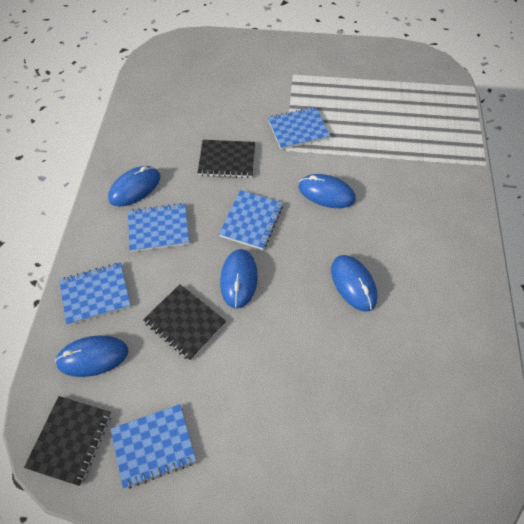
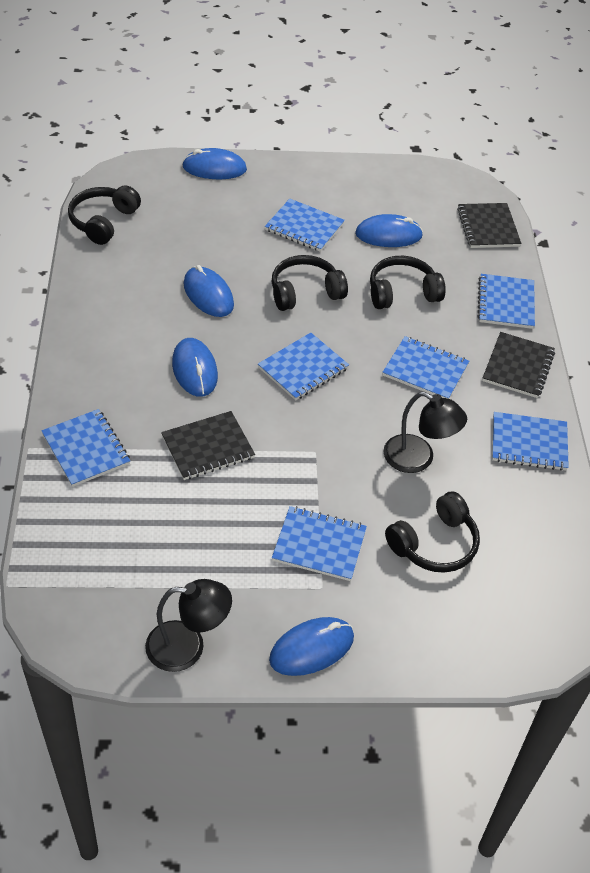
black headphones: none = 0 -> [68,185,141,245] [272,255,348,311] [370,256,446,309] [385,491,480,573] = 4
black lamp: none = 0 -> [145,579,232,672] [383,392,467,473] = 2
blue notebook: [59,263,131,325] [111,404,196,489] [128,203,189,252] [219,190,283,250] [268,107,330,150] = 5 -> [41,409,130,487] [258,333,349,401] [265,199,345,252] [272,506,367,581] [382,336,469,399] [478,274,535,329] [492,412,569,471] = 7

